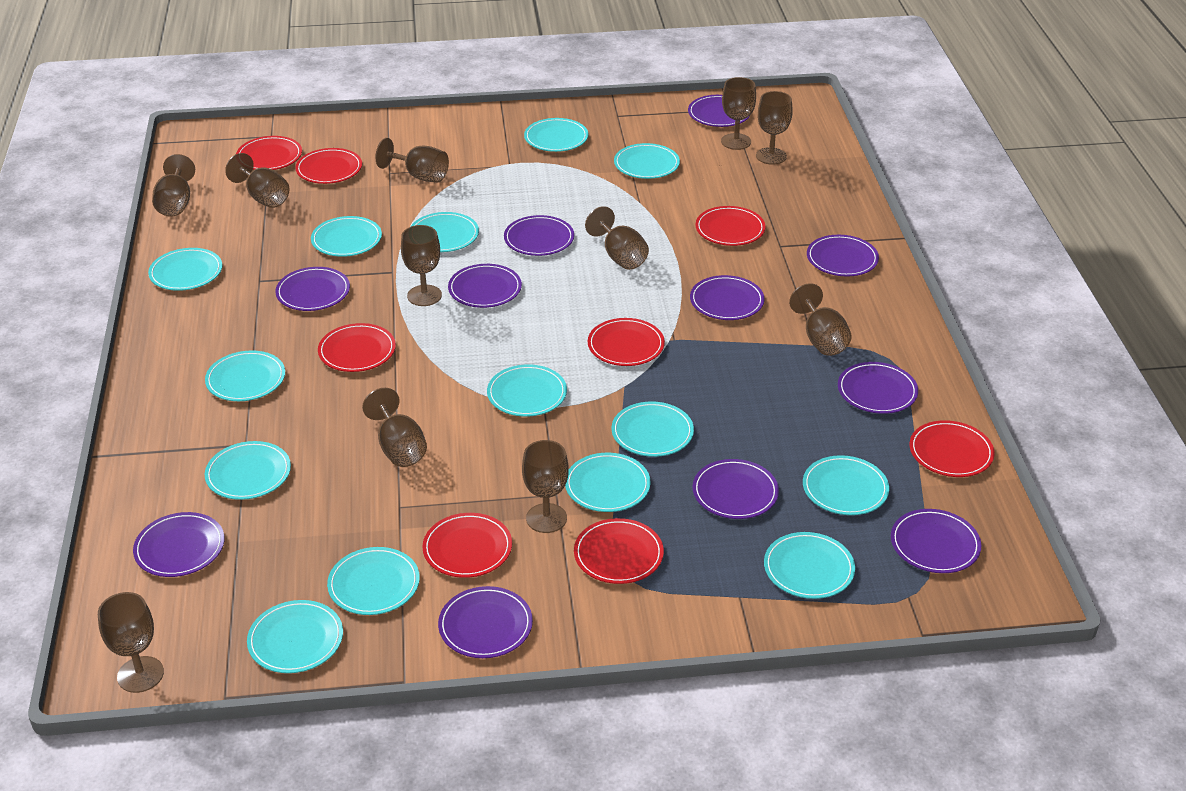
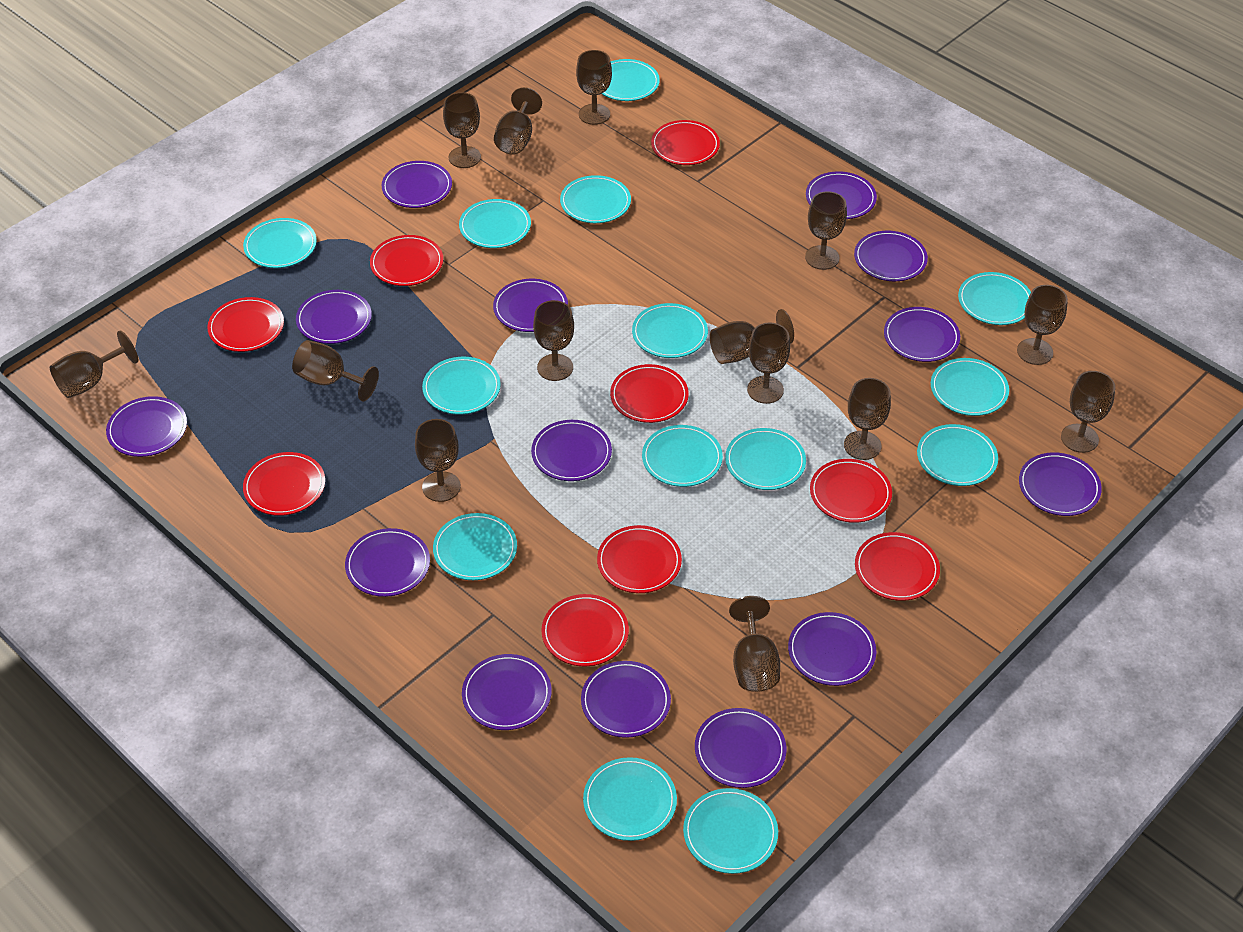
brown goblet: [98,592,164,693] [152,154,195,217] [225,153,289,208] [362,388,427,467] [376,138,449,182] [401,225,442,306] [522,440,569,533] [585,206,649,270] [721,77,756,150] [756,91,793,165] [789,283,852,356] = 11 -> [50,330,138,398] [292,340,379,401] [415,419,461,502] [443,92,481,168] [494,87,542,154] [533,300,574,381] [576,50,612,125] [710,309,794,364] [729,596,780,692] [747,322,790,404] [805,191,847,270] [844,378,891,460] [1017,285,1068,365] [1061,371,1115,453] = 14
purple plate: [133,512,224,577] [275,267,350,311] [438,586,533,658] [448,264,522,308] [504,215,574,256] [688,95,750,127] [690,275,764,320] [693,459,779,519] [807,235,879,277] [838,362,918,414] [891,509,981,573] = 11 -> [106,396,187,457] [296,290,372,344] [345,528,430,597] [381,161,452,208] [462,654,551,730] [493,279,568,332] [531,420,612,481] [581,661,671,738] [695,708,786,788] [788,612,876,686] [806,171,877,219] [854,231,928,281] [884,307,960,362] [1019,452,1102,516] = 14
red plate: [236,136,302,170] [295,148,362,184] [318,323,396,372] [422,513,512,578] [574,518,664,584] [588,318,665,366] [695,206,766,246] [910,420,995,477] = 8 -> [207,297,284,352] [243,452,325,516] [370,235,443,286] [541,594,629,667] [597,525,682,593] [610,364,689,423] [651,120,720,165] [810,459,892,523] [855,532,940,601] = 9

